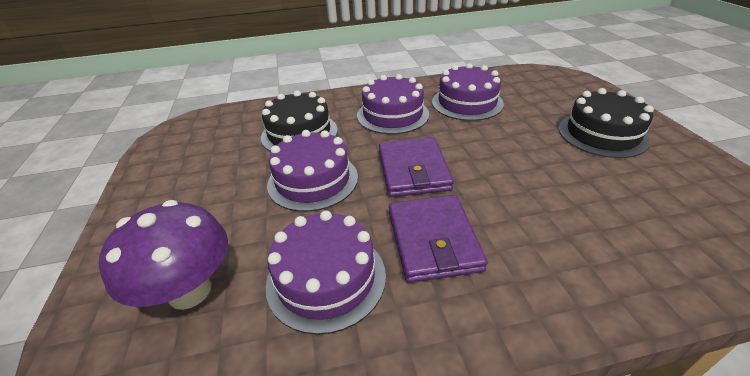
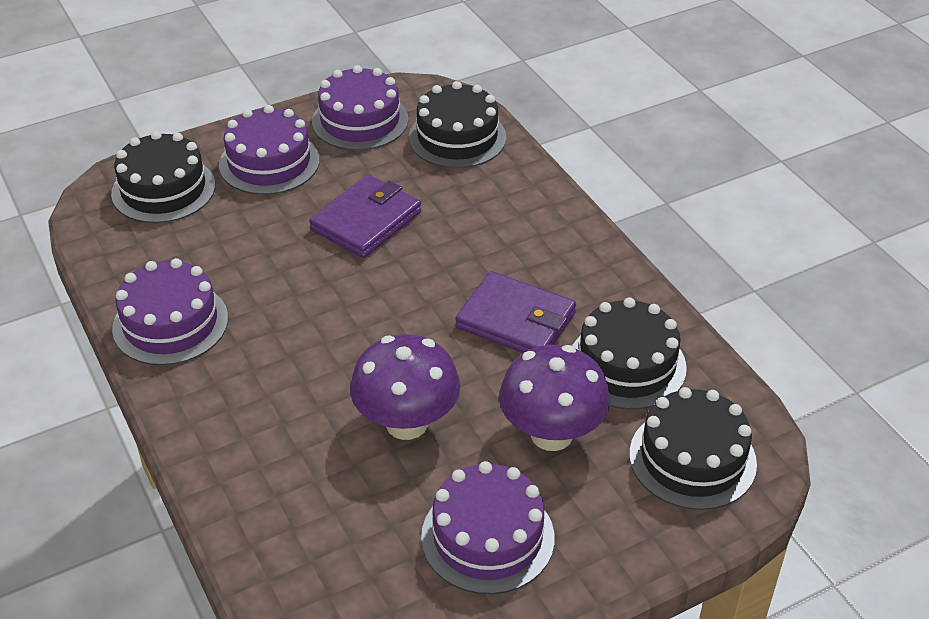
black cake: [261,90,338,152] [559,88,654,158] = 2 -> [111,131,215,223] [409,81,506,168] [572,297,687,409] [629,387,757,510] = 4
purple mushroom: [99,200,228,310] = 1 -> [350,334,460,440] [499,345,610,451] = 2

